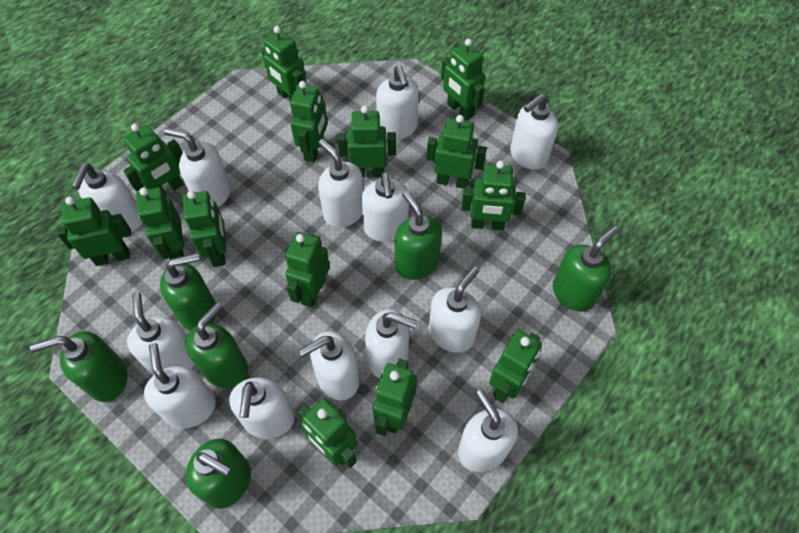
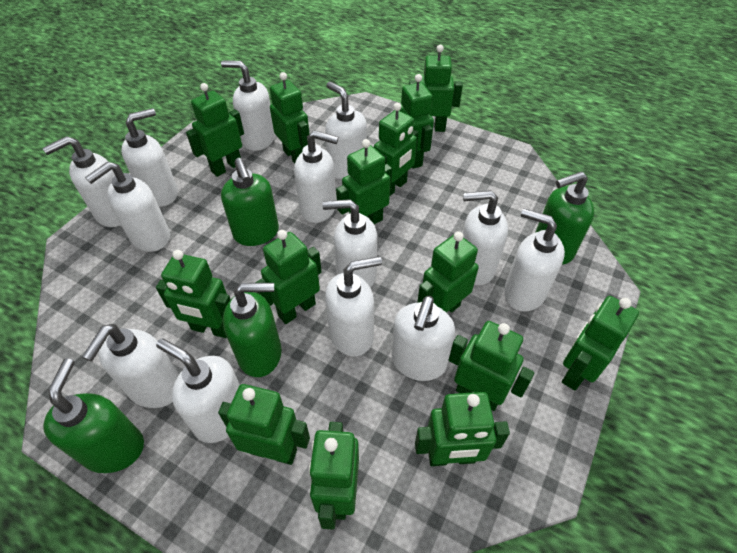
green soap dispenser: [30,331,127,402] [160,253,216,331] [185,302,248,388] [186,439,251,509] [395,191,442,280] [553,226,619,312] = 6 -> [43,358,144,473] [221,158,279,246] [223,283,282,377] [535,171,595,265] = 4

